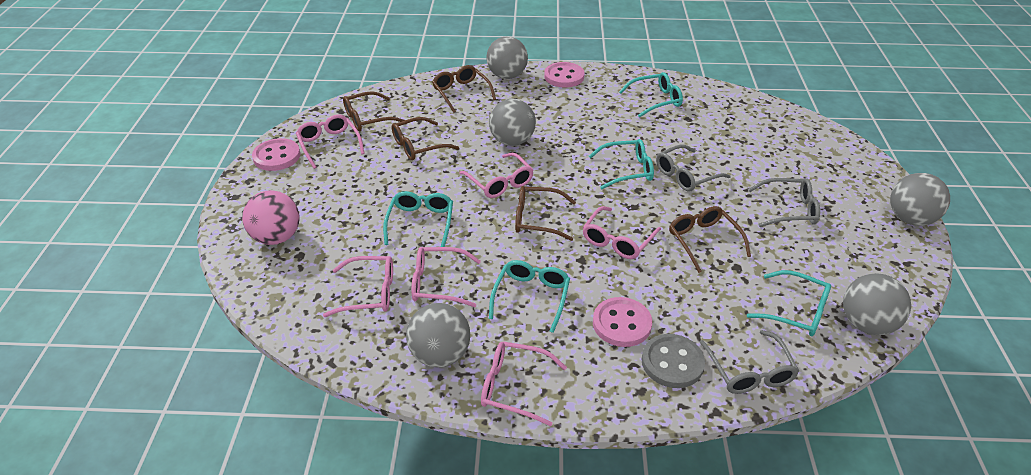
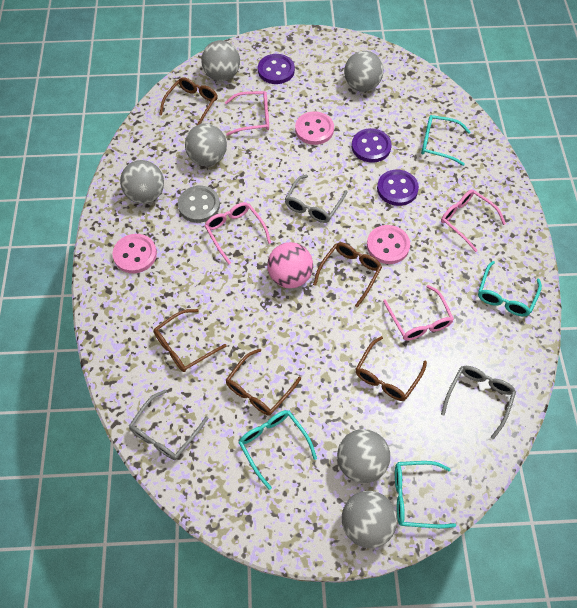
grey ball: [406,303,470,367] [486,36,528,79] [489,99,536,146] [843,273,911,335] [890,173,950,226] = 5 -> [120,160,164,204] [185,123,227,166] [201,40,240,81] [337,429,390,483] [342,491,397,548] [344,51,383,92] = 6
pink glasses: [296,114,365,169] [323,256,393,317] [411,247,481,307] [459,153,533,198] [481,341,567,426] [583,206,661,259] = 6 -> [205,202,271,264] [225,91,269,136] [383,285,454,341] [441,190,506,252] = 4
purple button: none = 0 -> [258,54,295,84] [352,128,392,163] [377,170,419,206] = 3
turquoise glasses: [383,191,453,247] [489,260,570,333] [589,139,654,189] [619,72,683,118] [747,270,831,336] = 5 -> [238,410,317,490] [395,461,456,528] [421,115,470,166] [478,261,542,316] = 4

